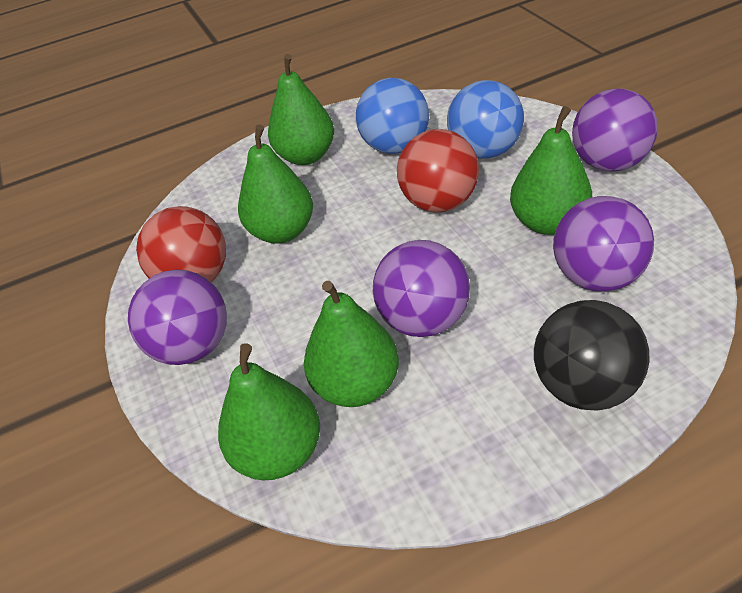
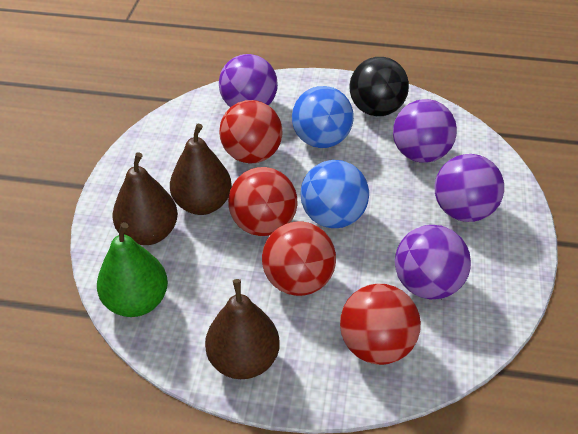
brown pear: none = 0 -> [112,152,178,245] [170,124,232,215] [205,279,280,379] = 3
green pear: [218,343,320,480] [238,124,313,244] [268,54,334,165] [304,281,399,407] [510,106,592,235] = 5 -> [97,222,168,317] = 1
red ball: [136,206,226,282] [397,129,479,212] = 2 -> [219,100,282,164] [228,167,297,236] [262,221,336,296] [340,284,421,365] = 4

